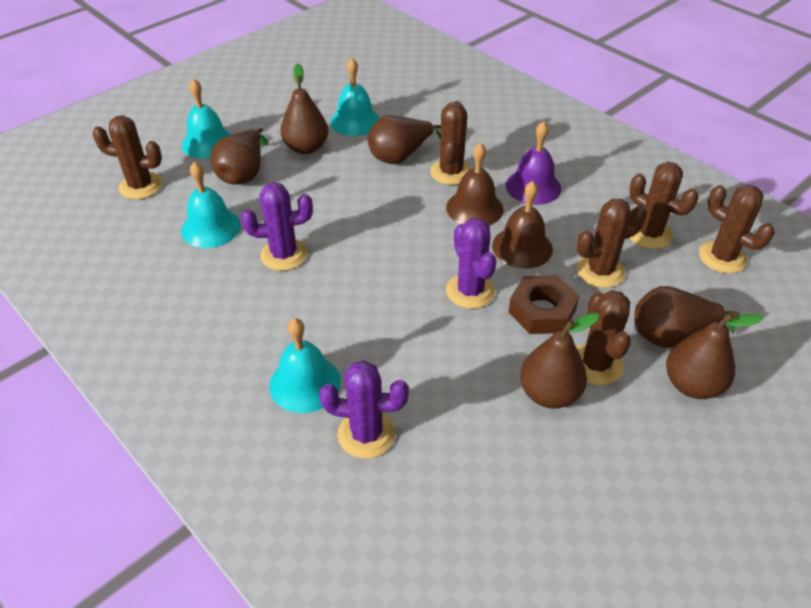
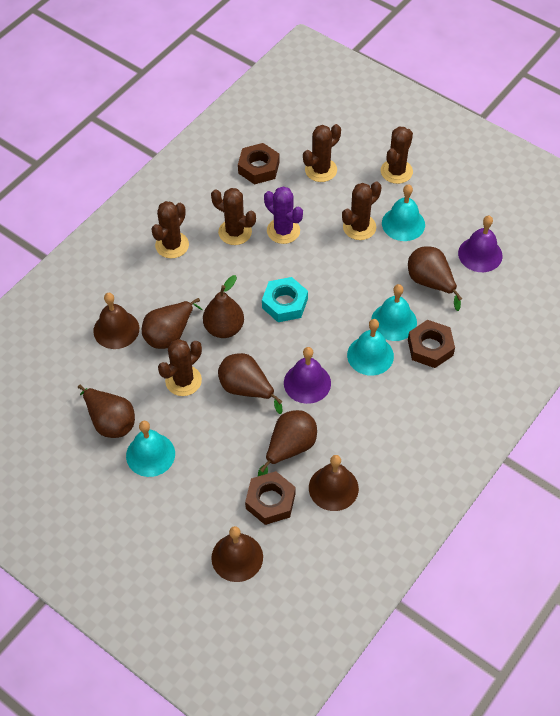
brown bell: [446,142,503,225] [492,181,553,269] = 2 -> [93,293,139,349] [211,526,263,582] [309,455,359,511] = 3
brown nut: [508,275,579,334] = 1 -> [238,143,279,184] [245,471,296,525] [408,320,455,368] = 3
purple bell: [506,121,561,205] = 1 -> [284,347,331,404] [458,216,503,272] = 2
purple cactus: [241,182,313,271] [319,360,409,459] [446,218,496,309] = 3 -> [264,186,303,244] = 1
turquoise nut: none = 0 -> [262,277,308,322] = 1

